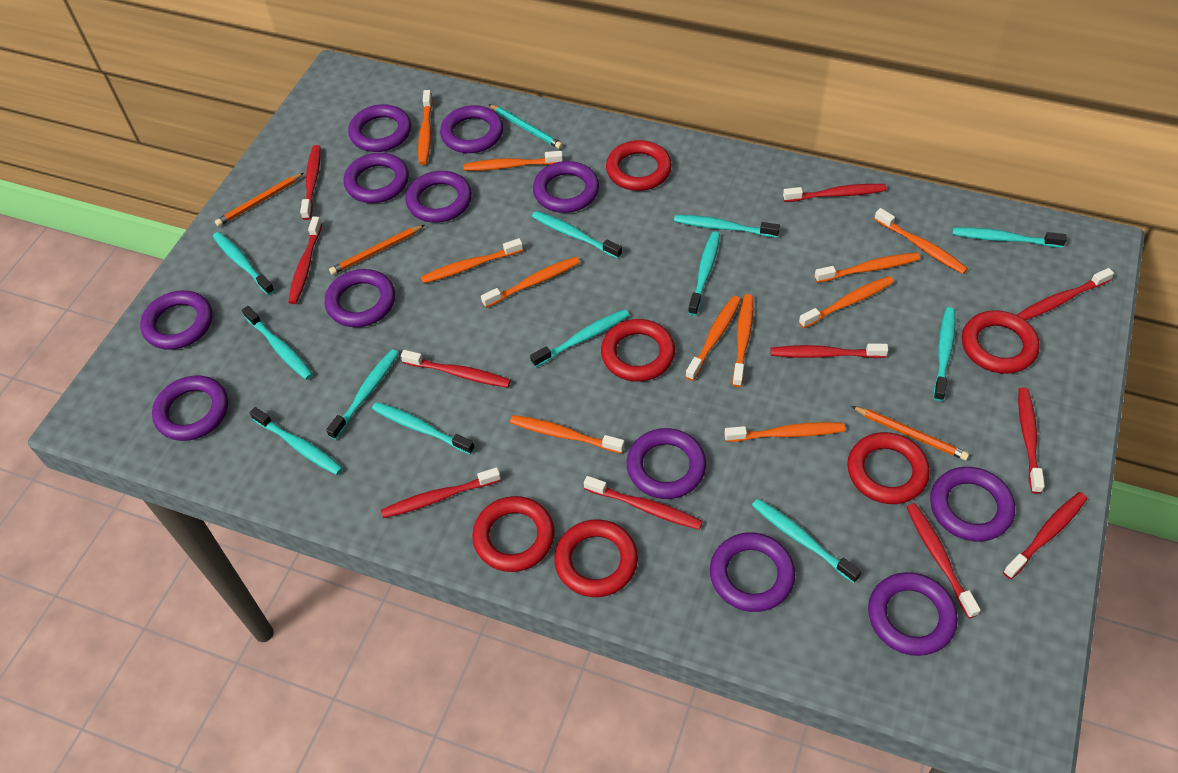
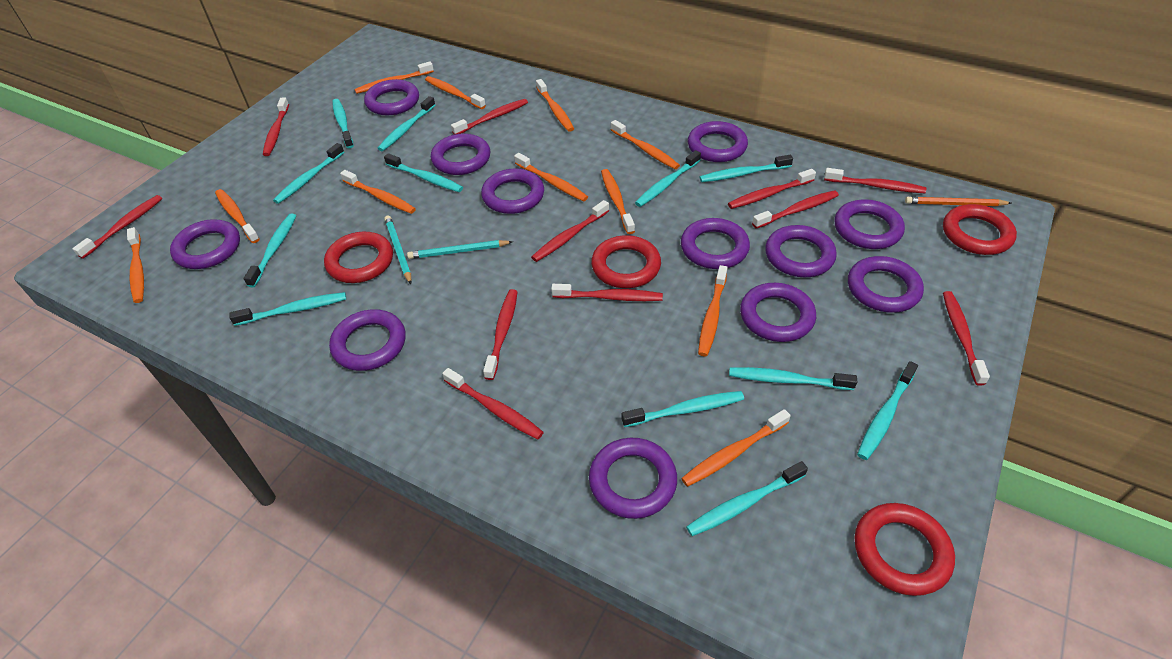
orange pencil: [215,173,304,226] [329,225,425,275] [851,406,969,460] = 3 -> [905,197,1012,206] = 1
red ring: [472,496,555,572] [554,519,638,597] [601,319,675,382] [606,140,672,191] [847,432,930,504] [962,310,1040,374] = 6 -> [324,232,393,283] [591,235,661,288] [855,503,955,596] [943,204,1017,255] = 4
turquoise pencil: [488,104,563,149] = 1 -> [384,216,411,284] [407,240,513,259] = 2

